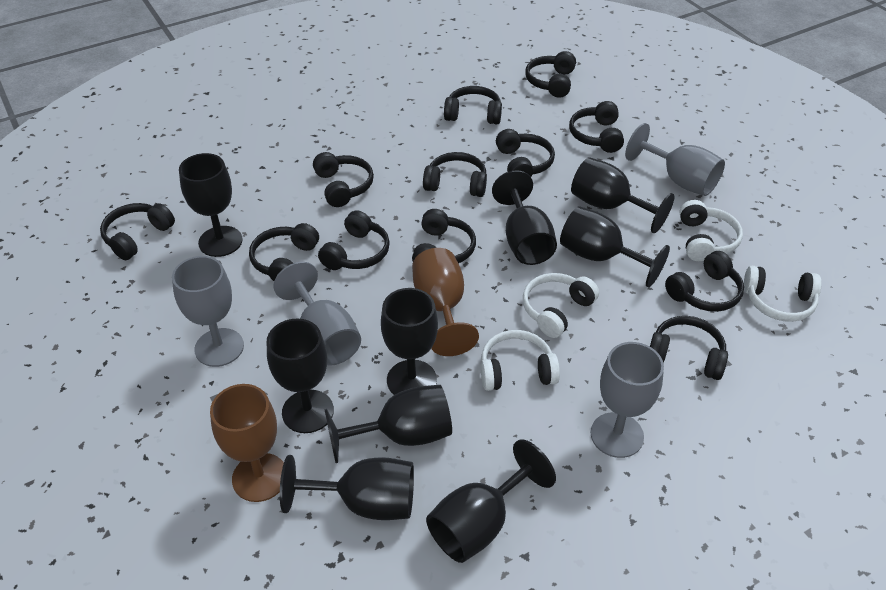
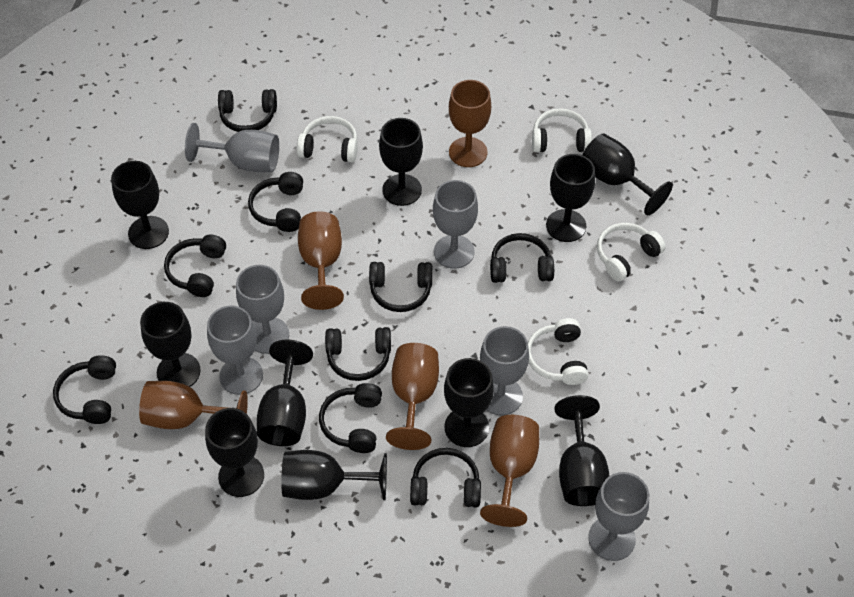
black goblet: [179,153,243,257] [267,318,334,433] [280,455,414,520] [324,385,452,463] [381,288,438,395] [426,439,556,563] [492,170,557,265] [560,206,670,287] [571,157,674,233] = 9 -> [111,161,169,249] [140,302,201,387] [205,408,264,497] [257,340,313,446] [281,450,387,500] [379,118,423,206] [444,358,494,447] [546,154,595,242] [554,395,609,506] [582,134,673,216] = 10
black headphones: [100,203,175,260] [249,223,319,281] [313,152,374,207] [318,210,390,270] [412,209,476,263] [423,152,487,197] [444,86,502,124] [496,129,555,177] [525,51,576,98] [569,101,624,153] [650,316,728,380] [665,251,744,312] = 12 -> [53,355,116,424] [164,234,226,297] [218,89,277,132] [248,172,303,232] [319,383,382,453] [325,327,391,381] [369,262,432,312] [410,448,481,507] [490,233,554,283] = 9
brown goblet: [210,384,284,502] [412,248,479,356] = 2 -> [139,381,248,429] [298,211,344,310] [386,343,439,450] [449,80,491,167] [480,415,539,527] = 5
grey goblet: [172,256,244,367] [273,262,361,366] [591,342,664,458] [625,123,725,196] = 4 -> [185,123,279,172] [207,306,263,395] [236,265,289,354] [433,180,478,269] [480,326,529,416] [588,472,649,561] = 6

